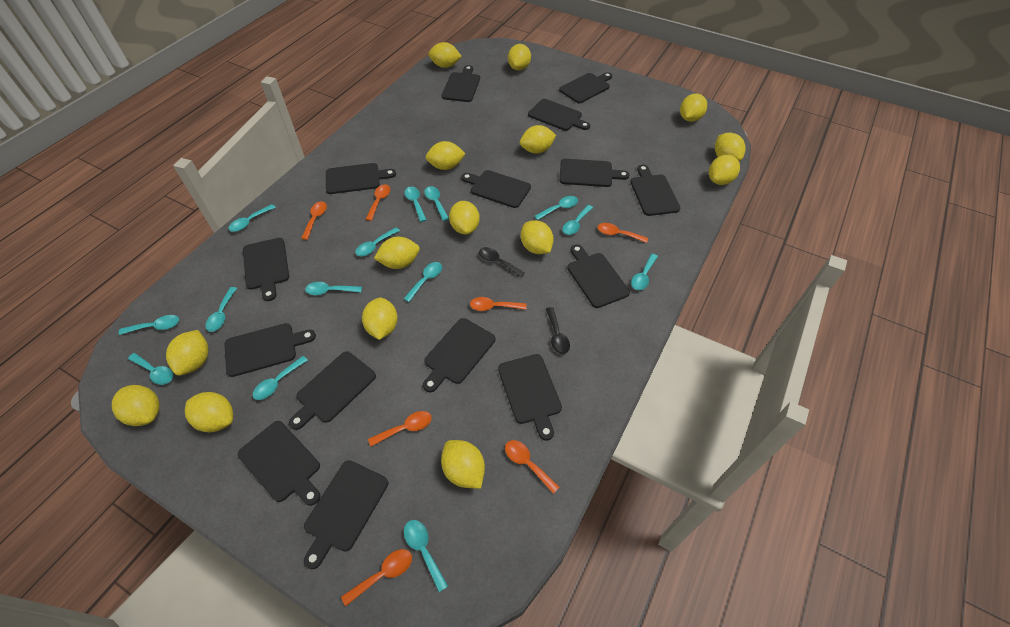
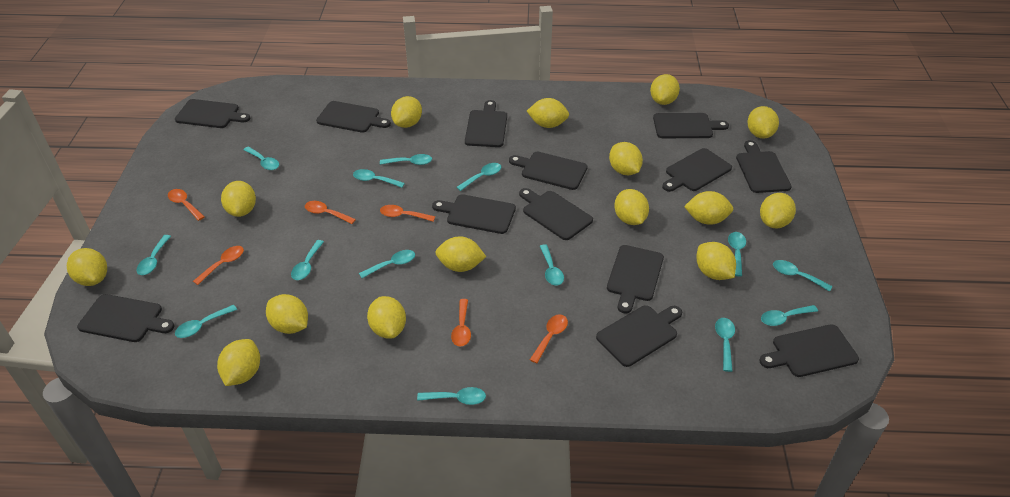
black cutting board: [224,323,316,377] [238,421,320,506] [243,238,289,301] [289,352,376,430] [304,460,388,569] [326,163,396,194] [423,318,495,392] [442,65,480,102] [461,170,531,208] [498,354,562,441] [528,99,590,131] [559,72,612,103] [560,159,630,187] [567,244,630,308] [630,165,680,216] = 15 -> [77,294,175,342] [175,99,250,128] [316,101,391,133] [432,194,516,234] [465,100,507,147] [509,152,588,190] [519,188,593,240] [596,305,682,367] [607,245,664,313] [653,113,729,138] [662,148,732,192] [736,140,792,193] [759,324,859,377] = 13
black spoon: [479,247,525,278] [546,307,570,354] = 2 -> none = 0
orange spoon: [301,201,327,240] [341,549,412,606] [366,185,390,221] [368,411,432,446] [470,297,526,311] [505,440,560,494] [598,223,648,243] = 7 -> [168,189,205,221] [193,246,244,285] [305,201,356,224] [380,205,435,222] [451,299,471,347] [530,314,568,363] = 6

